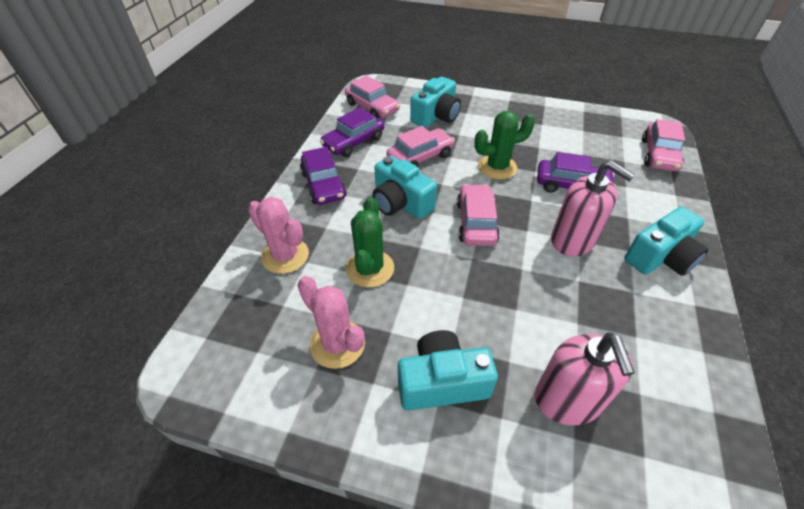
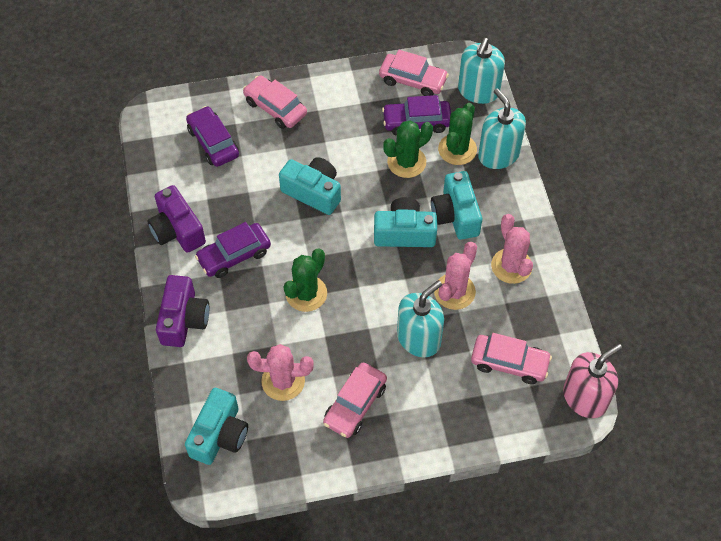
green cactus: [346,197,394,287] [474,111,535,180] = 2 -> [284,249,327,312] [383,121,433,178] [438,103,477,165] = 3
pink cactus: [248,197,309,274] [297,276,365,369] = 2 -> [247,344,314,401] [434,242,477,310] [491,214,533,284] = 3
pink soap dispenser: [535,332,635,425] [551,160,635,257] = 2 -> [563,344,622,418] = 1
purple camera: none = 0 -> [147,185,206,253] [156,275,209,347] = 2
turquoise soap dispenser: none = 0 -> [397,280,444,357] [458,38,505,104] [478,88,526,169] = 3

